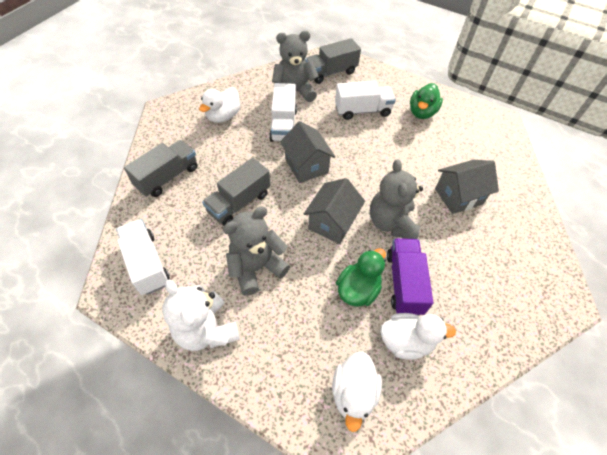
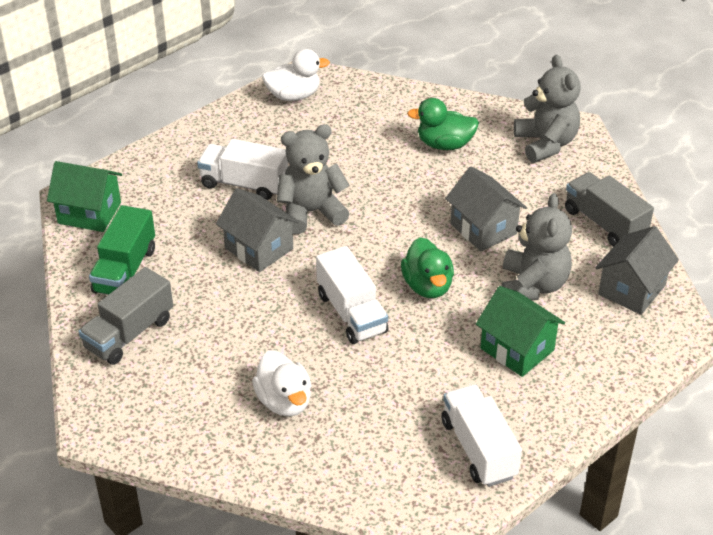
green house: none = 0 -> [47,161,122,232] [476,286,565,377] = 2
green truck: none = 0 -> [89,205,155,295] = 1
grey truck: [124,140,197,197] [202,158,270,226] [305,38,361,84] = 3 -> [78,267,173,365] [565,172,654,247] = 2
purple truck: [387,238,433,316] = 1 -> none = 0
white duck: [199,87,240,123] [332,352,382,432] [380,313,456,360] = 3 -> [252,350,311,416] [262,49,330,101] = 2
white teddy bear: [162,280,240,351] = 1 -> none = 0

